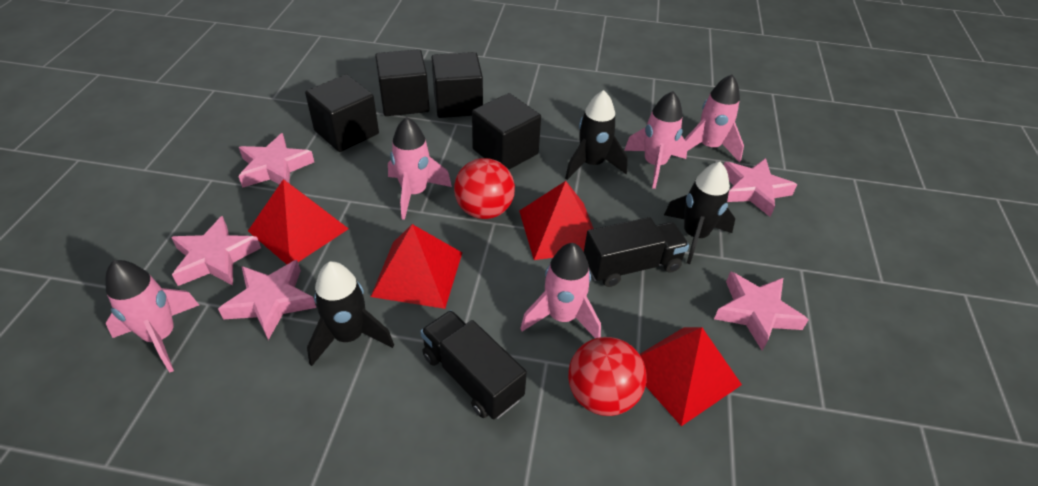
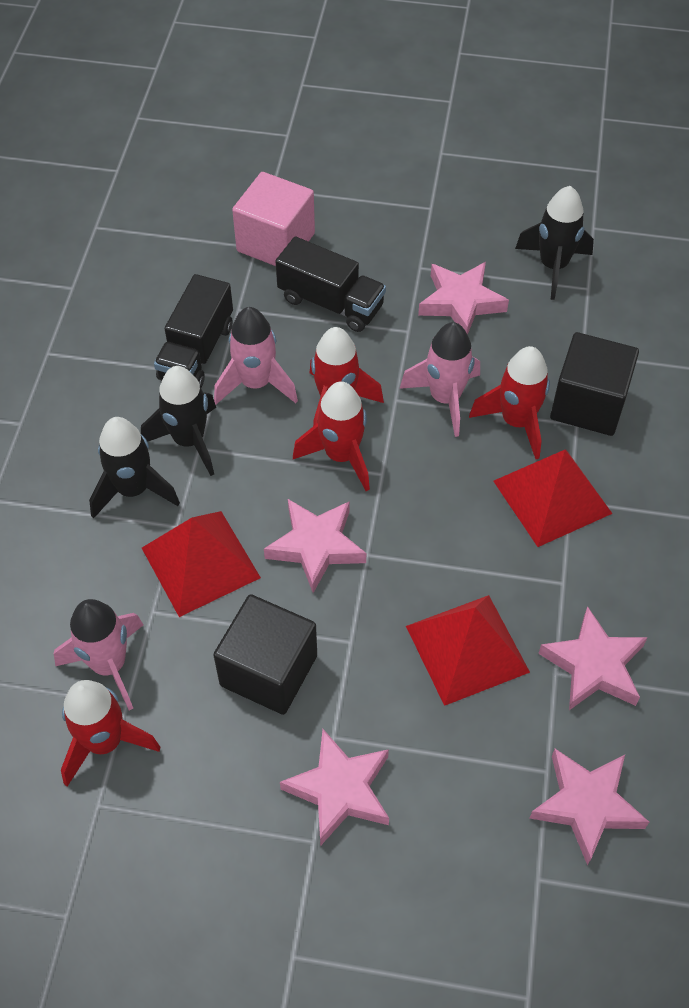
black cube: [305,74,379,152] [375,49,430,116] [432,52,483,118] [472,93,541,170] = 4 -> [213,594,317,715] [550,332,639,436] = 2
pink cube: none = 0 -> [232,172,315,266] = 1
pink rocket: [105,260,199,373] [388,117,452,220] [520,243,601,338] [624,91,688,189] [685,74,744,163] = 5 -> [54,599,143,711] [214,307,298,404] [400,322,480,437] = 3
red ball: [454,158,515,219] [568,337,647,416] = 2 -> none = 0
red pyramid: [248,179,349,264] [371,224,462,309] [519,181,594,260] [639,327,742,426] = 4 -> [142,511,261,617] [406,595,530,706] [493,449,613,547] = 3
red rocket: none = 0 -> [61,680,160,787] [293,381,370,491] [310,327,384,426] [469,346,550,459] = 4

